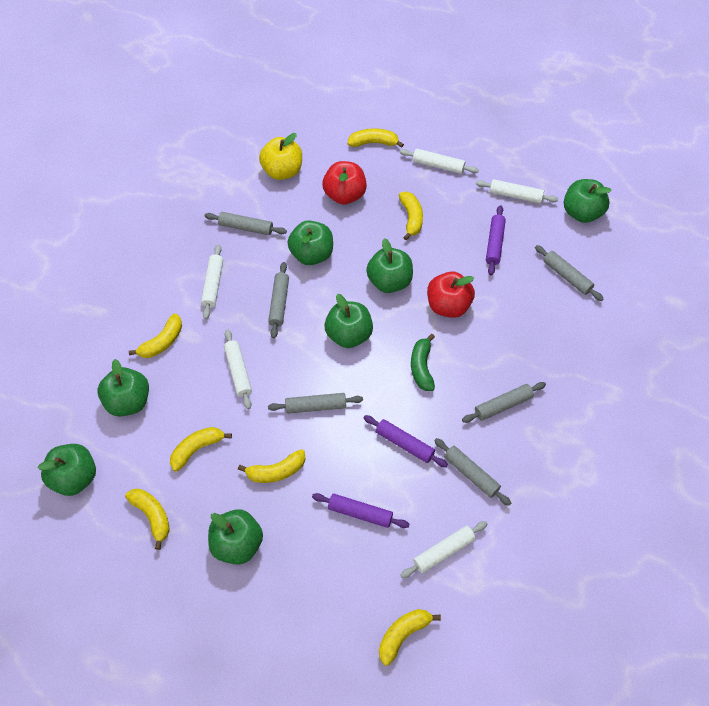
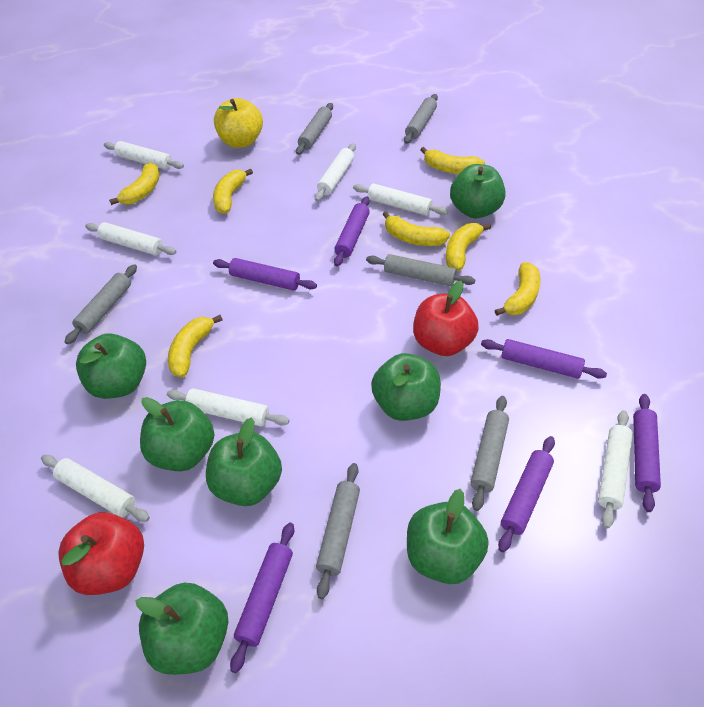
green banana: [411,334,435,391] = 1 -> none = 0
purple rolling pin: [312,493,410,528] [364,415,448,467] [486,205,506,275] = 3 -> [213,258,317,291] [230,522,294,673] [334,196,370,266] [481,339,607,379] [498,436,555,552] [633,394,661,512] = 6
white rolling pin: [201,244,223,319] [224,329,252,409] [400,149,479,174] [401,521,487,578] [476,179,558,203] = 5 -> [41,455,150,522] [85,222,176,255] [104,141,184,170] [167,388,289,427] [315,143,356,201] [353,183,448,216] [598,410,633,529] = 7

